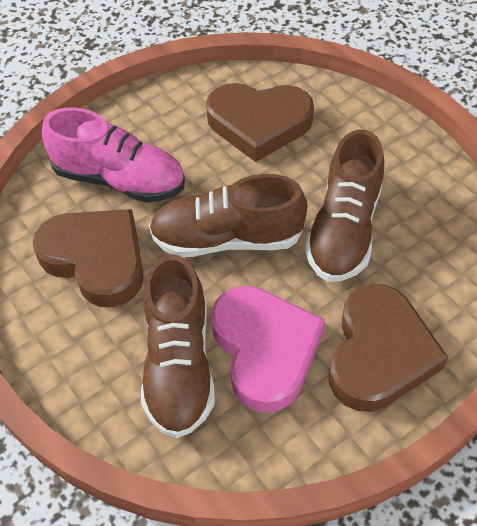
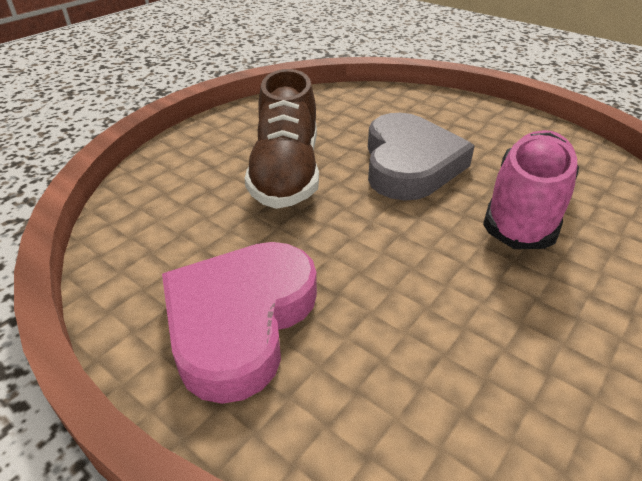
brown heart: [33,209,144,307] [206,83,314,162] [329,284,448,412] = 3 -> none = 0
brown shoe: [141,254,215,438] [149,174,307,257] [305,130,384,282] = 3 -> [245,69,319,209] = 1
grey heart: none = 0 -> [368,113,475,201] = 1

